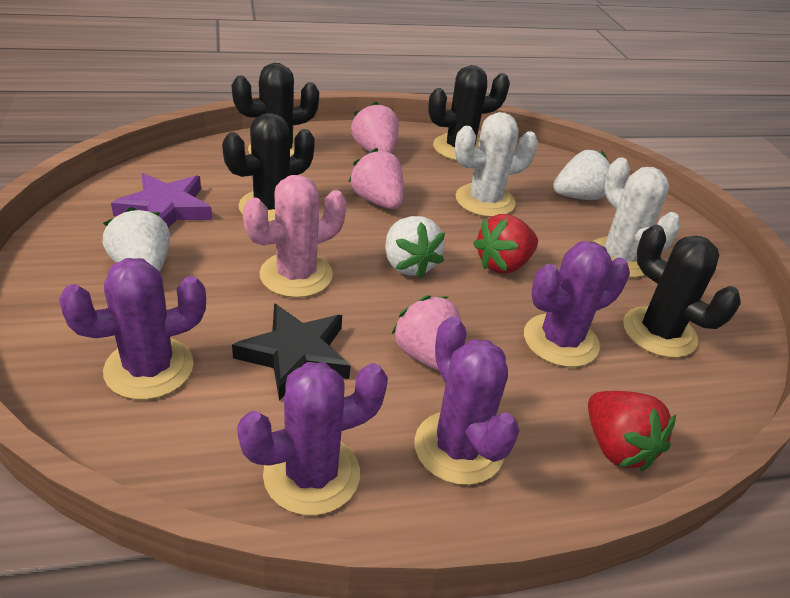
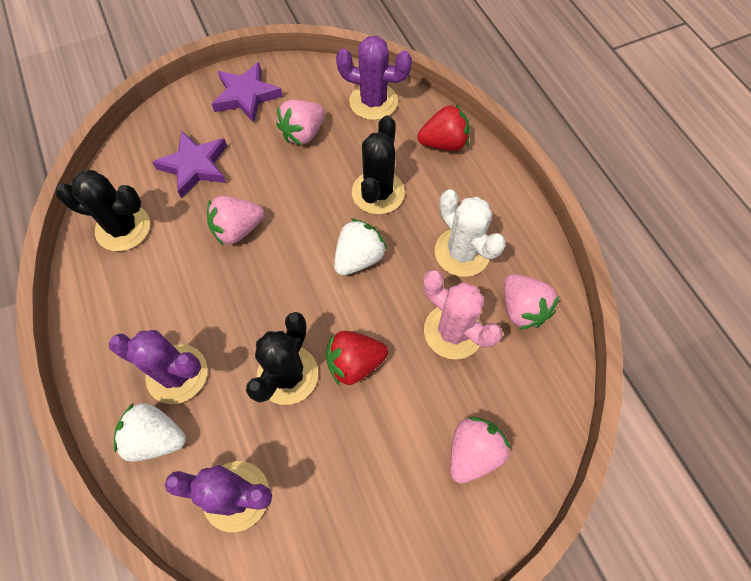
black cactus: [222,113,315,221] [232,63,319,157] [428,65,510,161] [623,225,741,358] = 4 -> [55,170,150,251] [246,312,318,405] [352,115,405,215] = 3
black star: [232,303,350,401] = 1 -> none = 0
pink strawberry: [349,148,404,209] [351,102,399,153] [391,296,461,371] = 3 -> [207,196,264,246] [276,100,325,146] [450,417,511,484] [504,274,559,330] = 4
purple cactus: [59,258,206,400] [237,362,388,515] [414,317,520,485] [524,241,630,367] = 4 -> [109,330,207,404] [165,461,272,532] [336,36,412,120] = 3
purple star: [111,173,212,228] = 1 -> [152,130,227,198] [212,62,283,123] = 2
white cactus: [454,112,538,217] [592,157,681,278] = 2 -> [435,189,506,277] = 1
white strawberry: [102,207,170,271] [385,216,445,279] [553,150,610,200] = 3 -> [114,403,186,462] [334,219,387,275] = 2

